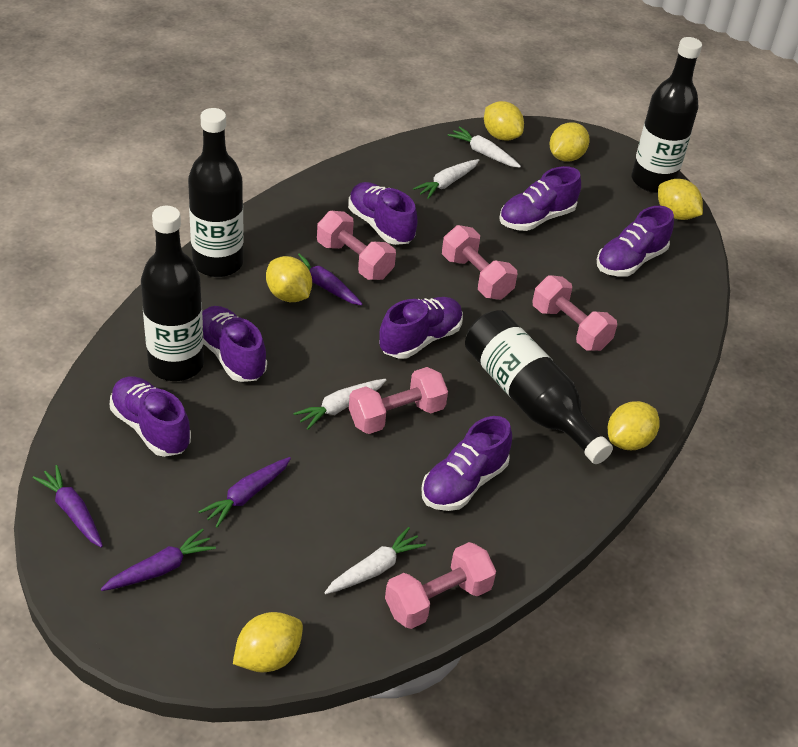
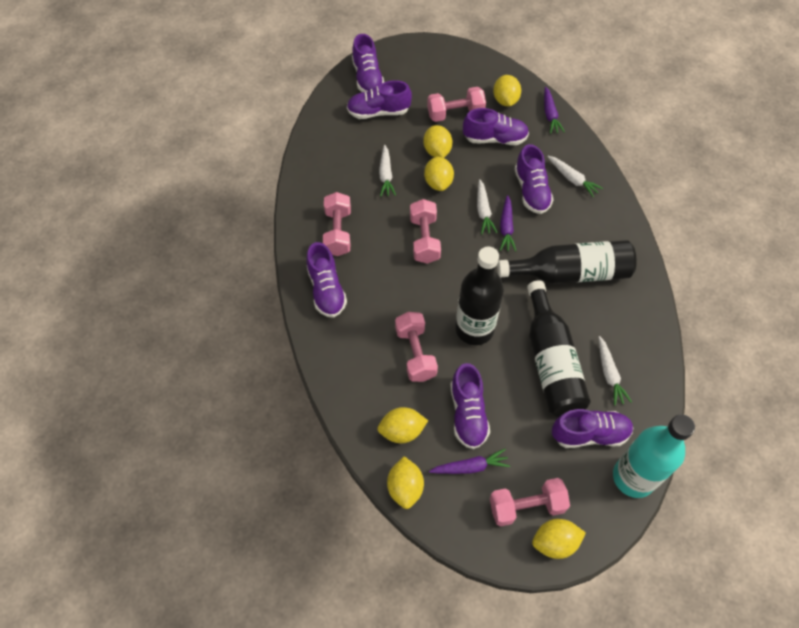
black bottle: [141,206,204,381] [188,108,244,277] [465,310,613,464] [632,37,702,193] = 4 -> [455,247,504,345] [497,240,637,284] [527,280,591,417] = 3
purple carrot: [33,465,103,548] [101,529,216,591] [198,457,291,528] [298,254,363,305] = 4 -> [429,449,510,474] [500,195,516,252] [544,87,565,134] = 3
turquoise bottle: none = 0 -> [613,414,695,498] = 1

